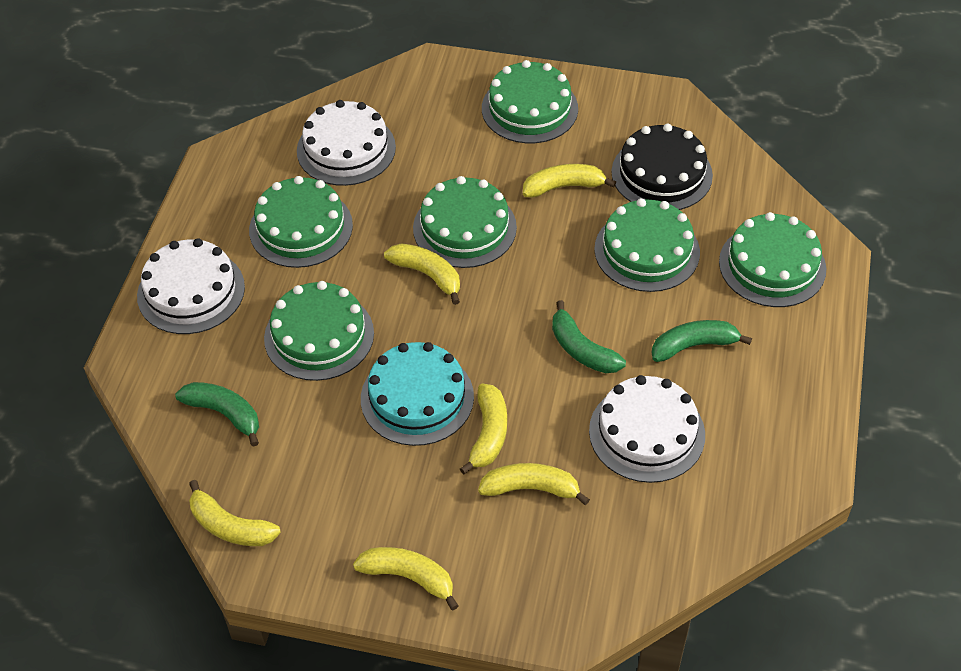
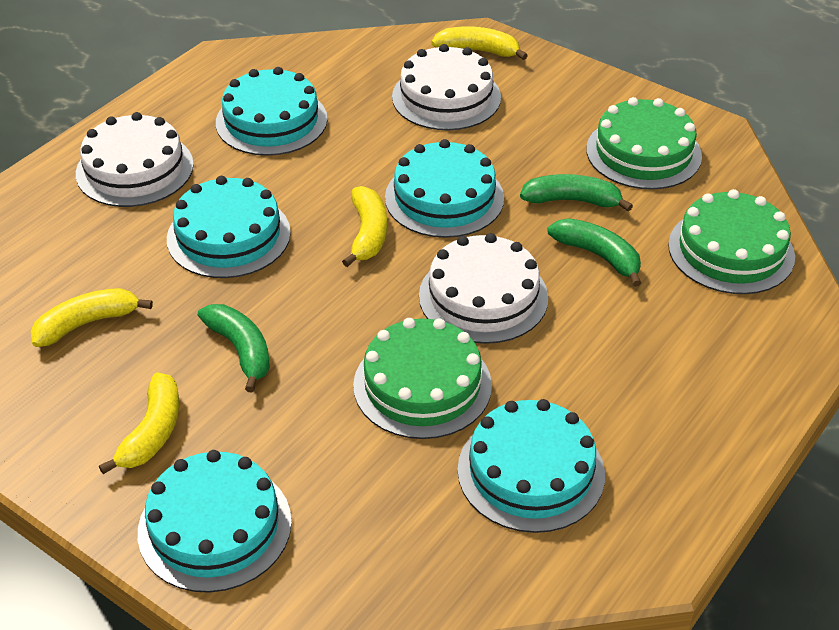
black cake: [611,124,713,210] = 1 -> none = 0
green cake: [249,176,353,268] [264,281,374,381] [413,176,517,268] [482,60,578,143] [594,198,700,292] [719,212,826,307] = 6 -> [353,318,492,439] [586,97,702,190] [668,189,795,294] = 3
turquoise cake: [361,342,474,446] = 1 -> [138,450,292,593] [167,176,291,278] [216,67,327,156] [385,139,504,238] [458,399,605,533] = 5
yellow banana: [189,480,281,546] [353,547,458,610] [384,243,460,305] [460,384,507,474] [478,463,590,505] [523,164,616,198] = 6 -> [30,288,153,347] [99,372,179,474] [342,186,387,267] [431,26,528,60] = 4

